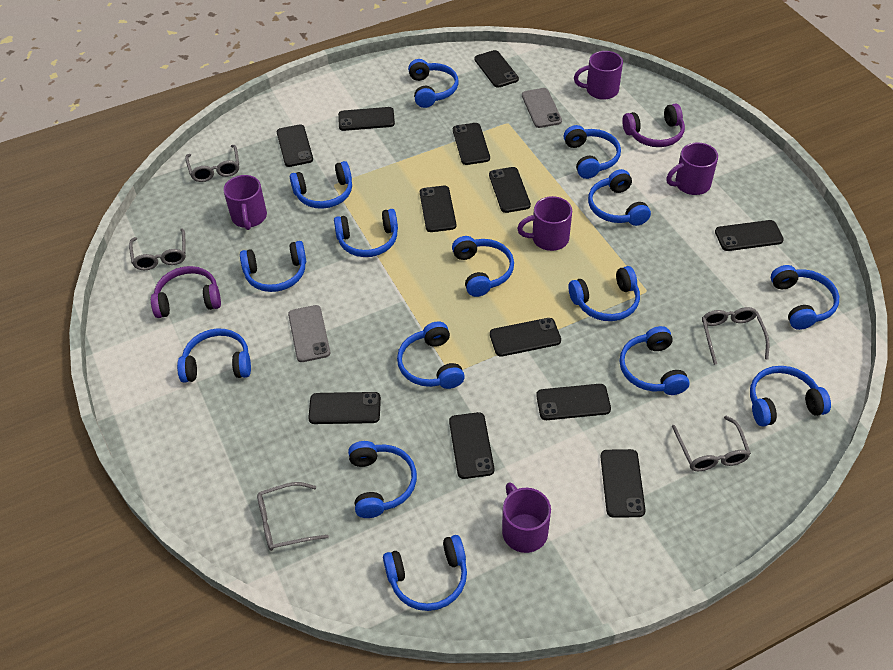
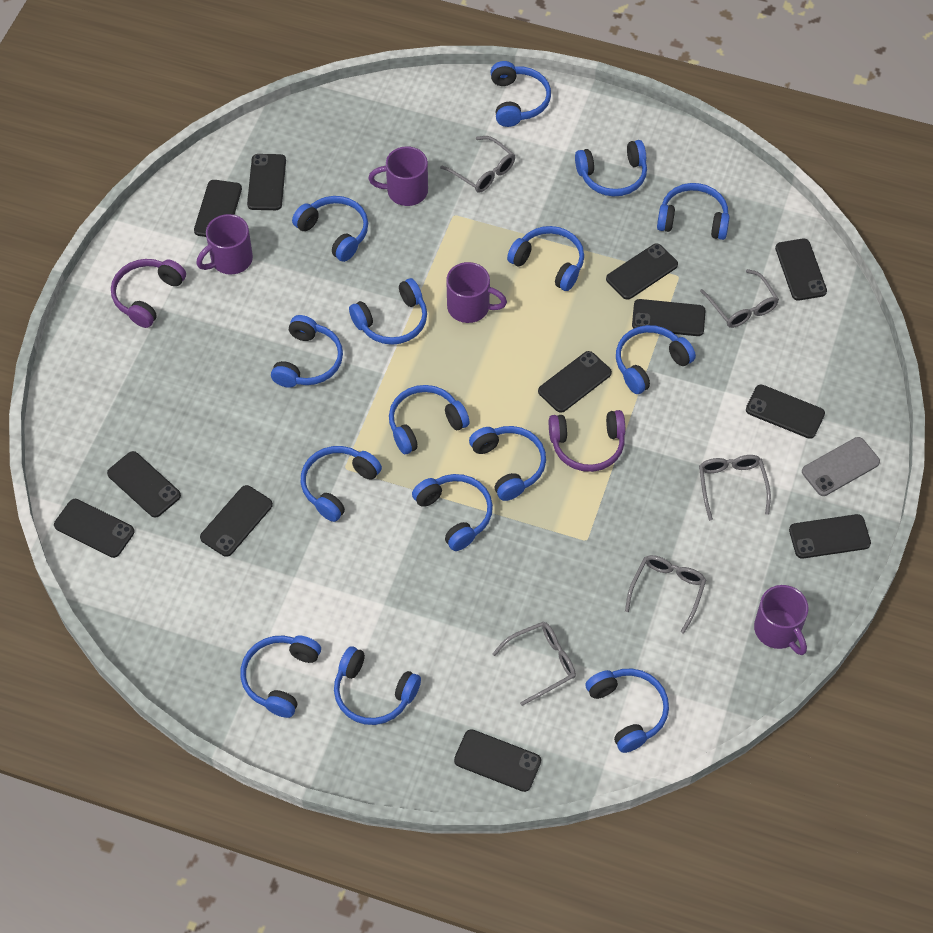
grey phone: [288,305,330,362] [522,88,562,128] = 2 -> [802,437,880,496] = 1
purple mug: [223,175,267,230] [502,482,551,553] [517,196,572,251] [574,51,623,100] [666,142,718,195] = 5 -> [196,214,253,275] [368,146,428,206] [446,262,507,323] [754,585,808,655] = 4

